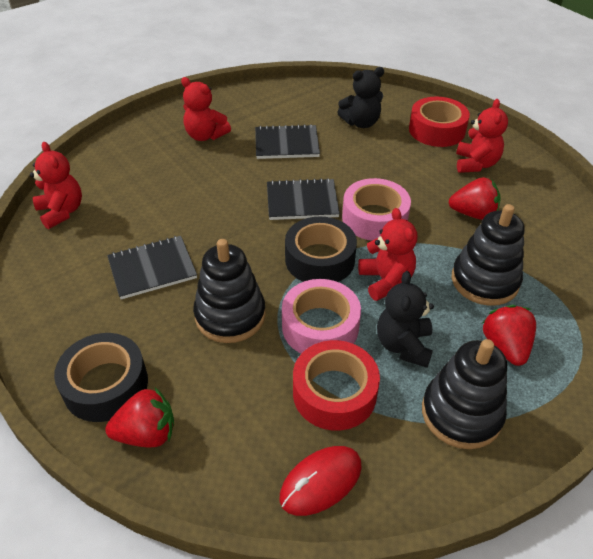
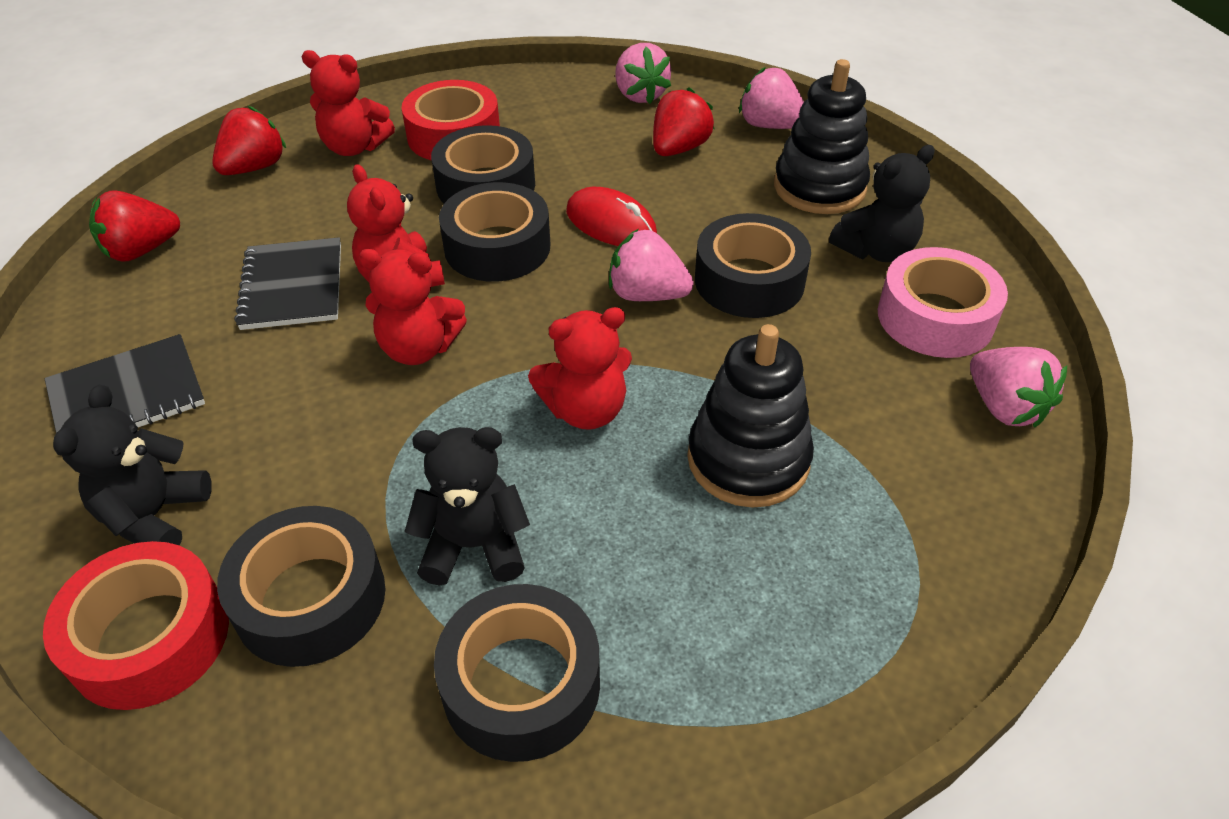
black notebook: [107,236,197,299] [255,124,320,159] [267,178,340,220] = 3 -> [44,334,205,433] [235,237,341,330] = 2
black stacking toy: [193,239,266,343] [422,339,507,449] [452,204,525,306] = 3 -> [687,324,814,508] [774,59,870,214] = 2
black tape: [54,333,148,422] [285,216,357,282] = 2 -> [217,506,385,667] [431,125,535,203] [434,584,600,762] [439,182,550,282] [695,213,811,318] = 5
black teddy bear: [337,67,384,128] [377,271,434,368] = 2 -> [53,385,212,545] [405,427,530,586] [829,145,935,262] = 3
pink strawberry: none = 0 -> [609,229,694,301] [615,43,671,104] [739,67,804,129] [970,347,1067,428] = 4
pink tape: [282,279,361,354] [342,178,411,241] = 2 -> [878,247,1008,358] = 1

